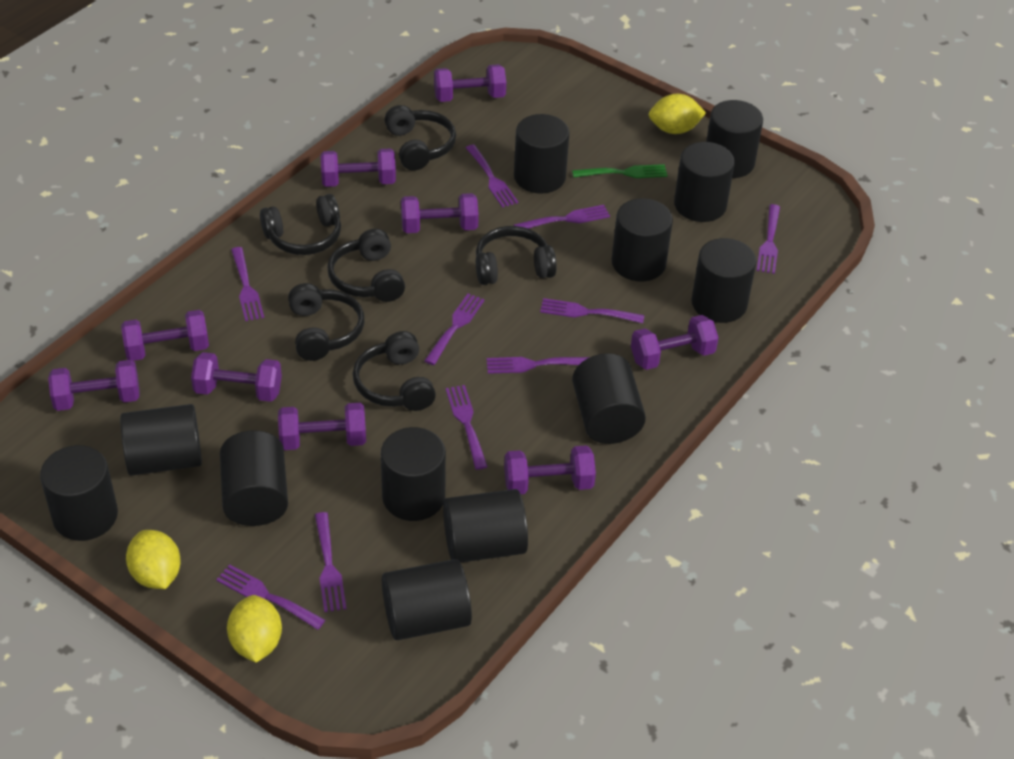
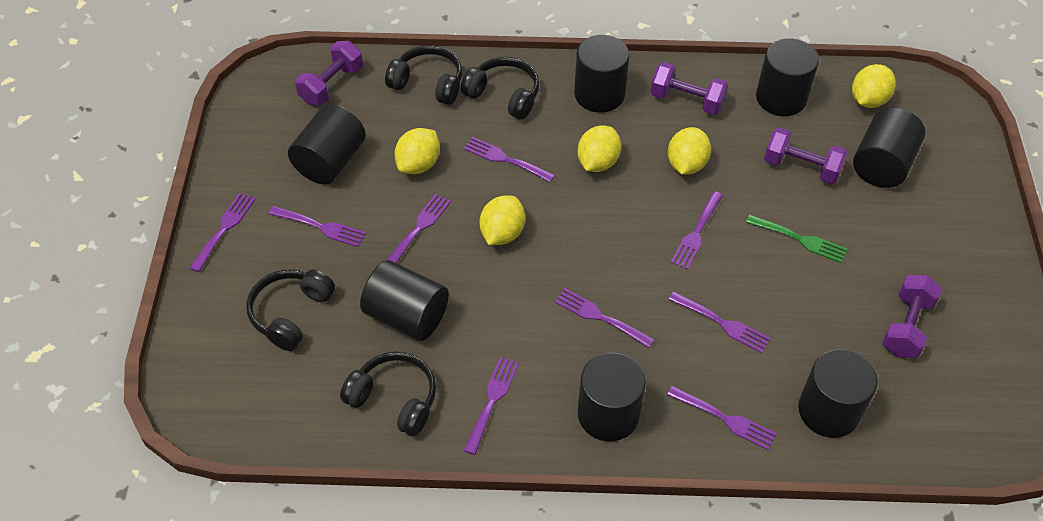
black cylinder: [40,445,118,541] [120,404,202,476] [220,430,288,526] [381,427,446,521] [382,559,472,640] [443,489,528,563] [514,114,570,194] [572,353,646,444] [612,198,673,281] [674,142,735,222] [691,238,756,323] [706,100,763,178] = 12 -> [288,104,366,184] [360,260,449,341] [574,35,630,113] [578,352,646,441] [756,38,819,116] [798,349,878,438] [853,108,926,188] = 7
black headphones: [260,194,341,255] [288,283,364,361] [327,229,405,302] [353,331,436,411] [384,105,456,171] [476,226,557,285] = 6 -> [246,269,335,351] [340,352,436,437] [385,45,462,105] [461,57,539,120] = 4
purple dumbbell: [48,360,140,411] [121,310,209,361] [191,352,282,402] [278,403,366,450] [321,149,396,187] [401,193,479,233] [434,64,506,102] [504,445,596,494] [631,315,719,370] = 9 -> [295,41,363,105] [650,62,729,115] [764,127,847,184] [882,275,942,358] = 4
purple fork: [216,564,325,630] [231,247,264,321] [315,512,347,612] [424,293,485,365] [446,385,488,470] [466,145,518,208] [487,357,590,374] [514,205,610,229] [540,298,644,323] [757,204,780,274] = 10 -> [190,193,255,272] [269,206,366,247] [387,194,451,263] [464,137,555,182] [464,357,519,455] [555,288,655,348] [667,386,777,450] [668,292,770,353] [670,191,723,270] = 9
yellow lemon: [126,530,181,589] [227,595,282,663] [649,94,706,134] = 3 -> [394,128,440,174] [480,195,525,245] [577,125,621,172] [668,127,711,175] [852,64,896,108] = 5

